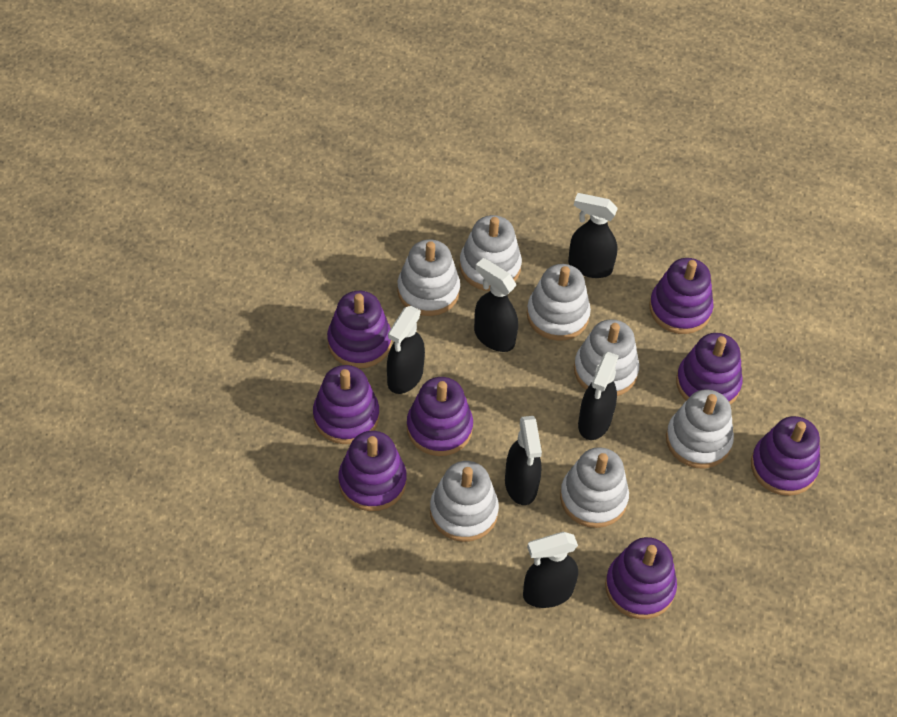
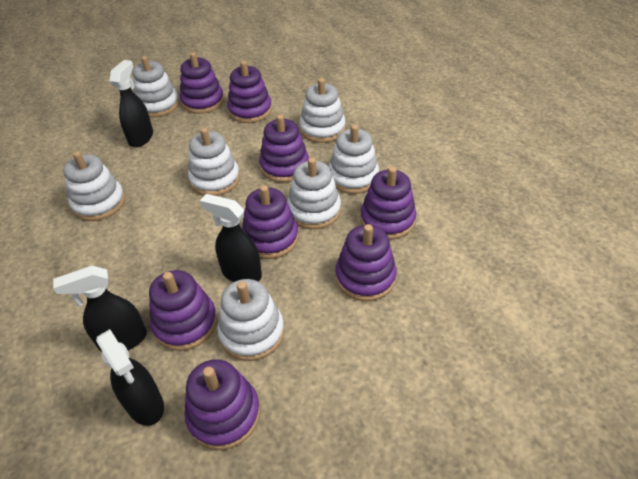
black spray bottle: [387,306,425,394] [474,258,518,352] [505,416,542,505] [523,532,578,608] [568,193,618,278] [578,352,619,440] = 6 -> [53,266,147,351] [96,329,164,426] [110,60,153,147] [200,194,262,282] = 4

